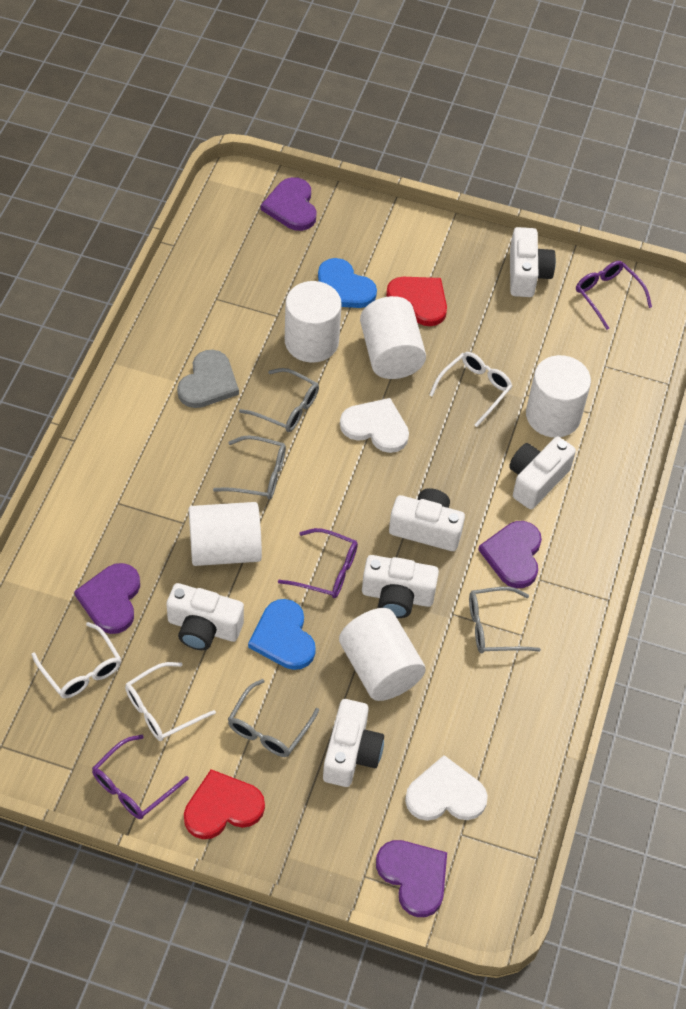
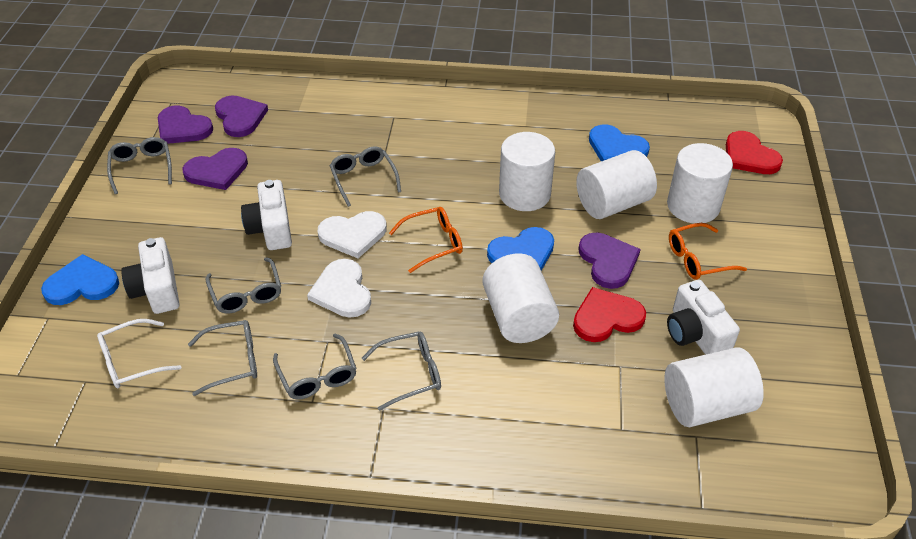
blue heart: [248,599,316,670] [318,258,377,308] = 2 -> [41,254,119,305] [487,227,554,271] [589,124,650,161] = 3
grey glasses: [213,435,286,500] [228,679,319,757] [239,368,319,432] [469,587,541,653] = 4 -> [107,137,172,194] [188,320,257,396] [206,257,281,313] [273,334,357,400] [329,146,401,207] [362,332,441,411] = 6
grey heart: [177,350,239,408] = 1 -> none = 0
orange glasses: none = 0 -> [389,207,463,273] [669,223,747,280] = 2
purple glasses: [92,735,189,819] [278,528,358,598] [576,261,652,330] = 3 -> none = 0
white camera: [166,583,244,650] [323,699,384,787] [362,555,439,618] [389,488,465,551] [509,437,576,509] [510,227,556,297] = 6 -> [121,237,180,314] [241,180,292,250] [667,280,740,355] = 3
white glasses: [32,622,121,698] [125,662,216,741] [429,352,512,427] = 3 -> [97,319,181,388] = 1

